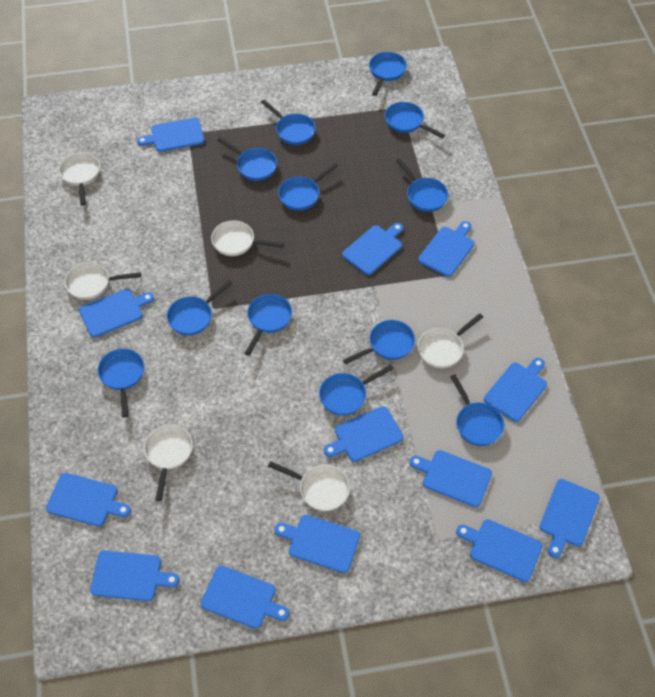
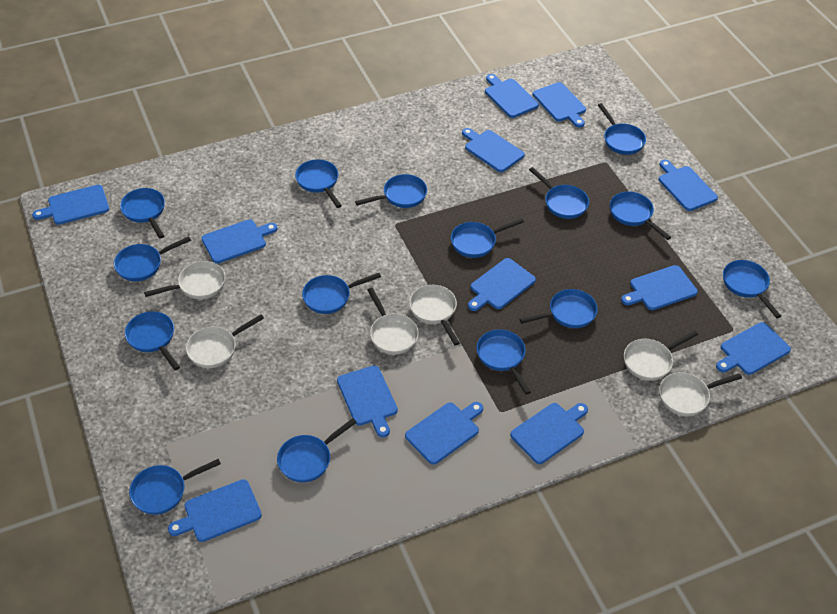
blue pan: [98,349,144,417] [167,280,233,335] [217,137,277,181] [244,294,292,356] [261,100,316,145] [278,163,338,211] [319,365,394,416] [343,320,415,364] [369,52,407,96] [385,102,445,139] [396,159,449,212] [450,374,505,446] = 12 -> [114,236,191,281] [120,188,165,239] [125,311,180,370] [129,459,221,515] [277,418,357,483] [295,159,342,208] [302,273,381,314] [355,174,427,208] [451,218,524,258] [477,329,531,395] [520,289,598,328] [529,167,589,219] [598,103,646,155] [610,192,671,240] [723,260,781,318] = 15

